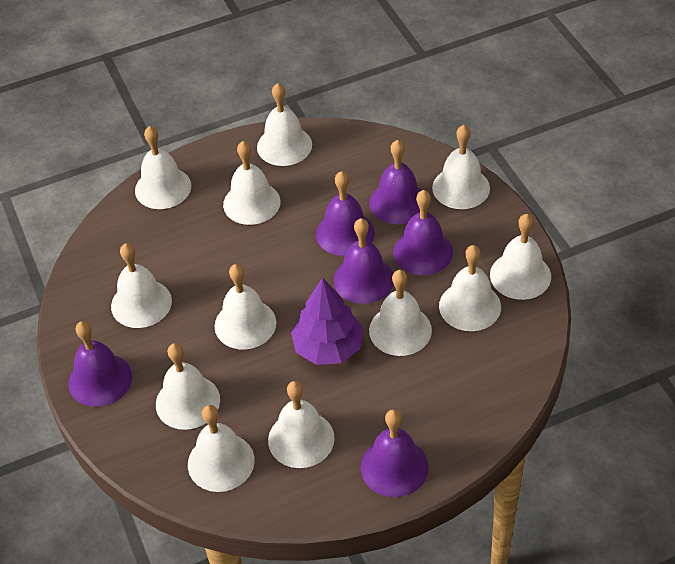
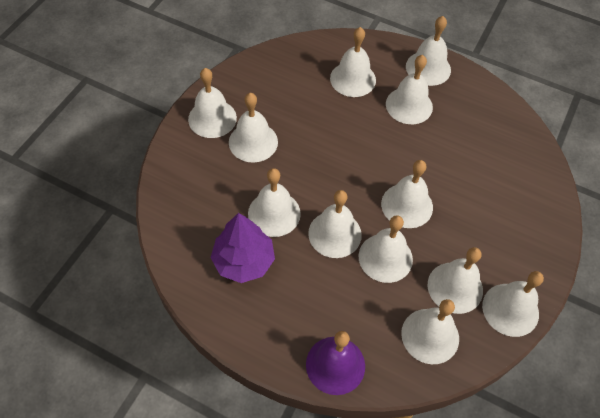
purple bell: [68,321,132,407] [316,171,375,256] [334,218,394,304] [361,409,429,497] [369,140,422,224] [393,190,453,275] = 6 -> [306,331,365,395] = 1

